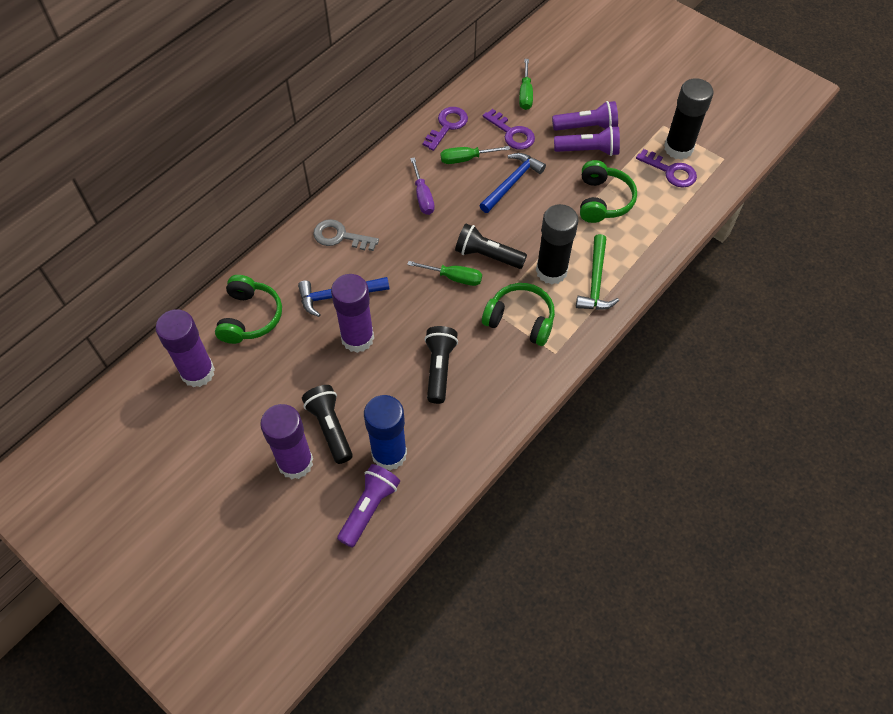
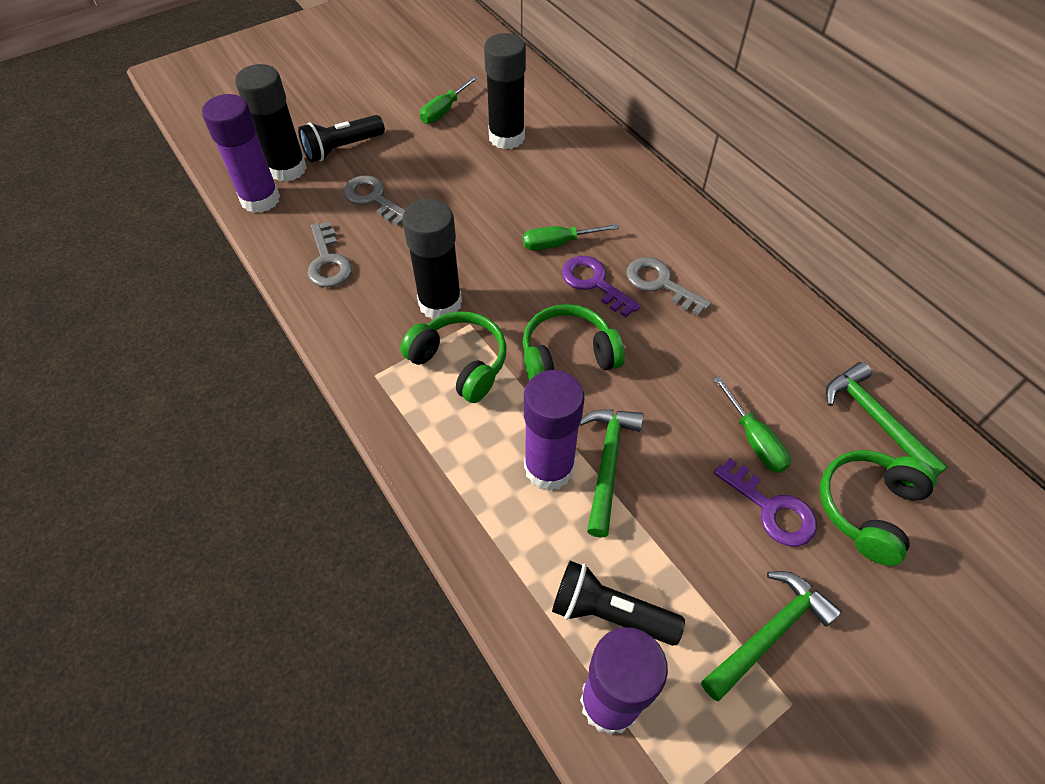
black flashlight: [302,385,353,464] [424,326,458,404] [455,224,527,269] = 3 -> [298,115,385,162] [552,561,685,646] = 2
black glue stick: [536,204,579,284] [664,78,713,160] = 2 -> [235,64,307,182] [402,199,462,320] [484,33,526,149] = 3
blue glue stick: [364,395,407,471] = 1 -> none = 0
blue hammer: [298,277,389,317] [479,153,546,213] = 2 -> none = 0
green hammer: [576,234,619,310] = 1 -> [579,409,643,538] [701,571,842,701] [826,362,948,476] = 3
grey key: [313,219,379,251] = 1 -> [307,221,352,287] [343,175,405,226] [626,257,711,316] = 3
purple flashlight: [337,464,400,548] [552,101,618,131] [554,126,620,156] = 3 -> none = 0
purple key: [423,107,468,151] [483,109,535,150] [636,149,697,188] = 3 -> [562,256,641,317] [714,458,817,546] = 2
purple screwdriver: [410,157,435,215] = 1 -> none = 0

